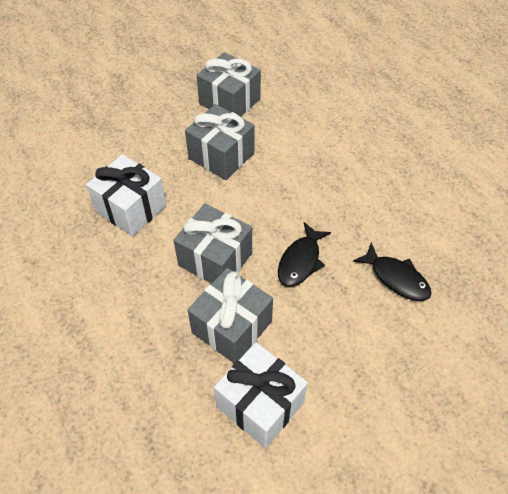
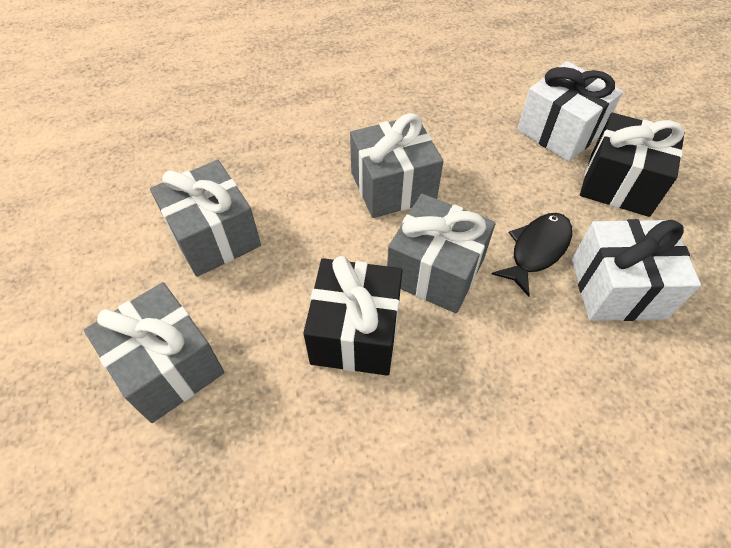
black fish: [278,222,331,287] [353,242,432,301] = 2 -> [492,213,572,297] = 1
black gift: none = 0 -> [303,256,402,376] [580,113,685,217] = 2

